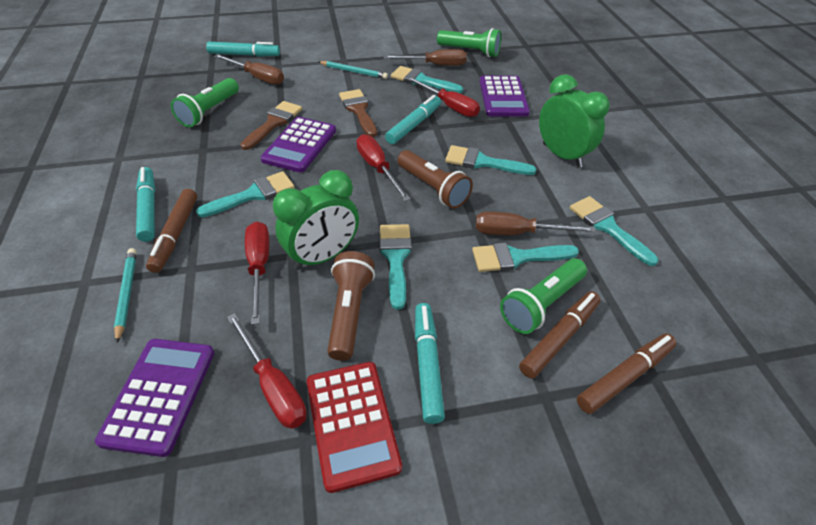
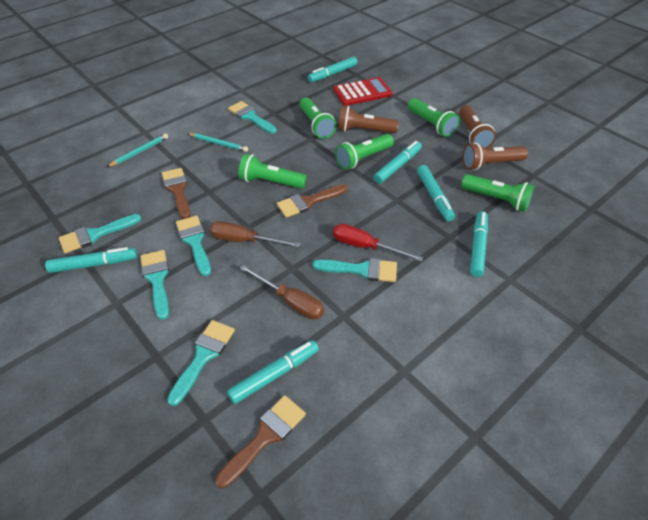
brown brush: [240,101,302,150] [339,89,377,137] = 2 -> [162,168,191,219] [215,395,306,488] [277,184,348,218] = 3
brown flashlight: [327,251,375,361] [397,150,473,209] = 2 -> [338,106,399,133] [459,105,496,149] [462,143,528,170] = 3
brown marker: [146,189,197,273] [519,291,601,379] [577,333,677,414] = 3 -> none = 0
brown screwdriver: [214,54,284,85] [384,49,467,66] [476,211,596,235] = 3 -> [210,221,300,248] [240,265,324,320] = 2
green clock: [273,170,359,270] [539,74,610,168] = 2 -> none = 0
green flashlight: [171,78,239,127] [437,28,501,57] [500,258,587,334] = 3 -> [239,154,307,189] [300,97,337,139] [335,134,394,170] [408,98,460,137] [461,174,535,212] = 5
purple calculator: [95,339,214,457] [260,117,336,173] [479,76,530,117] = 3 -> none = 0
red screwdriver: [227,313,307,429] [245,221,270,325] [356,134,411,201] [406,76,480,117] = 4 -> [333,224,423,262] = 1
turquoise marker: [136,167,155,242] [206,42,280,57] [385,95,441,144] [415,303,445,424] = 4 -> [45,247,137,273] [227,340,319,404] [308,57,358,82] [374,141,422,184] [417,165,455,221] [470,211,488,277] = 6

